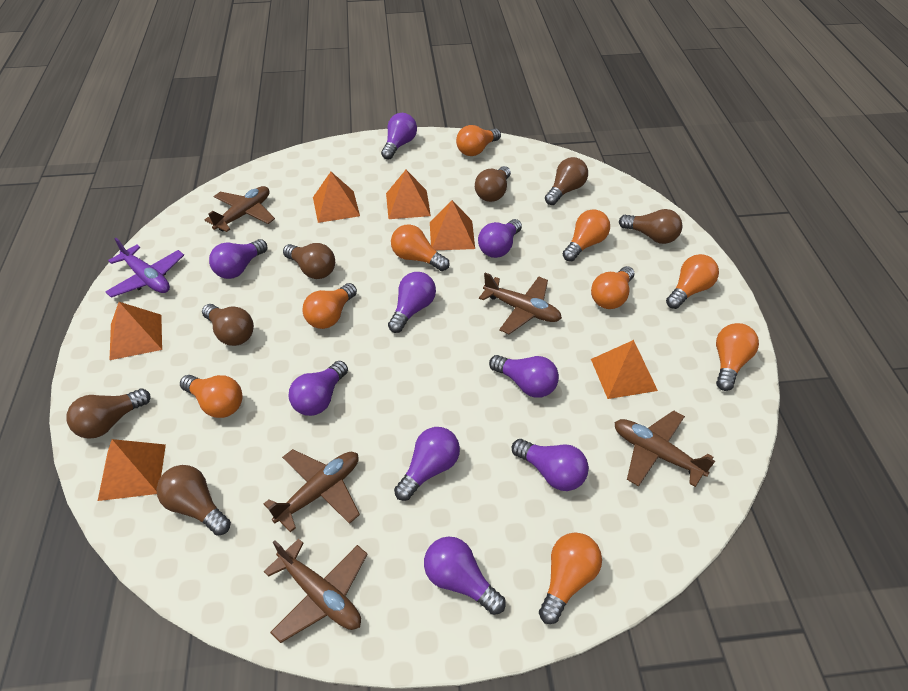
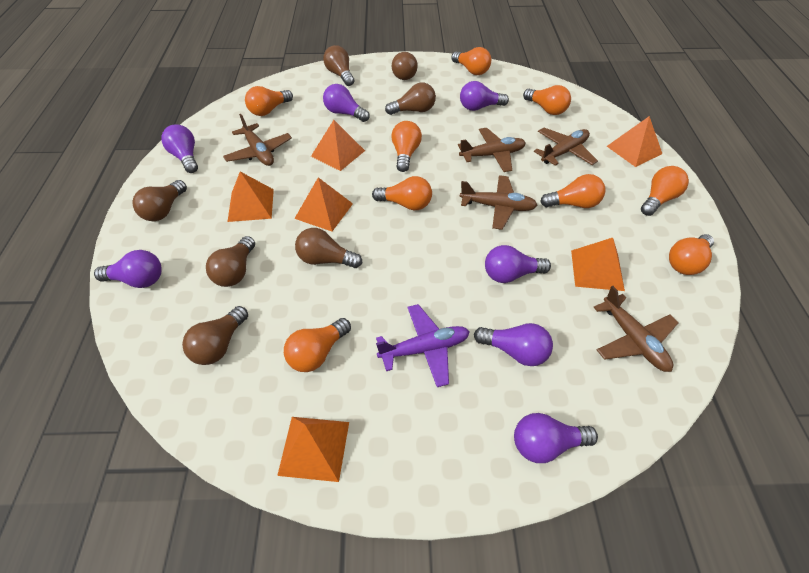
purple light bulb: [209,239,268,279] [289,361,348,416] [381,113,417,159] [388,272,436,333] [394,427,460,501] [424,537,506,615] [478,219,522,258] [489,355,559,398] [512,439,589,491] = 9 -> [94,250,162,288] [161,124,198,173] [323,84,370,122] [460,81,509,111] [474,323,553,366] [485,245,551,283] [514,413,598,463] = 7

